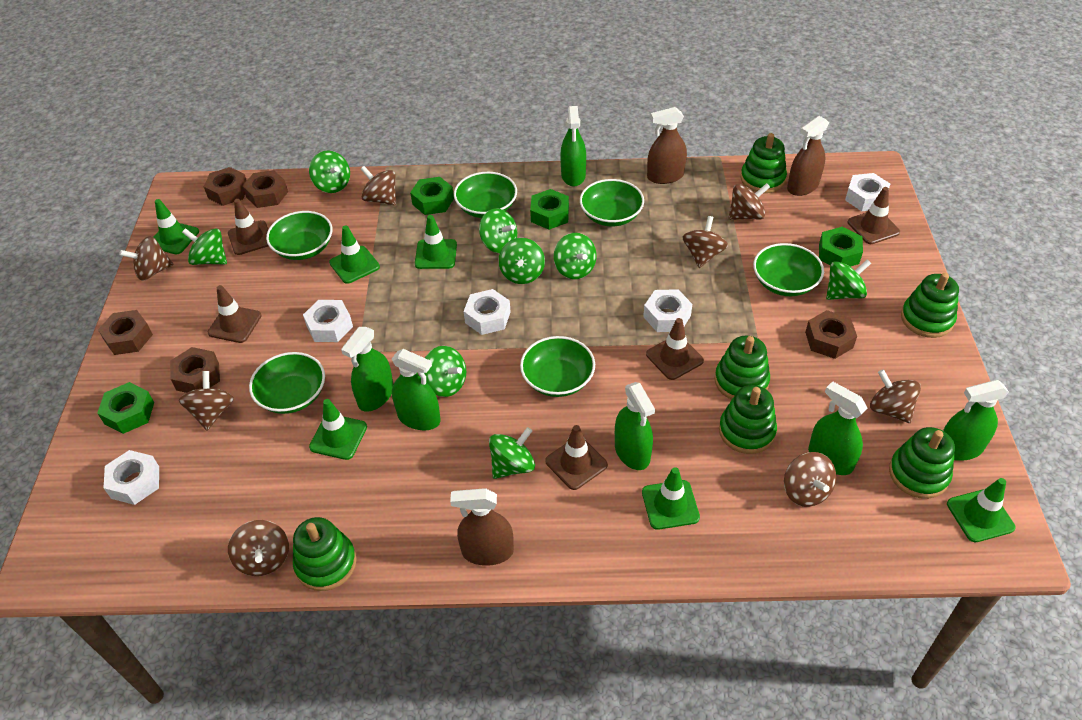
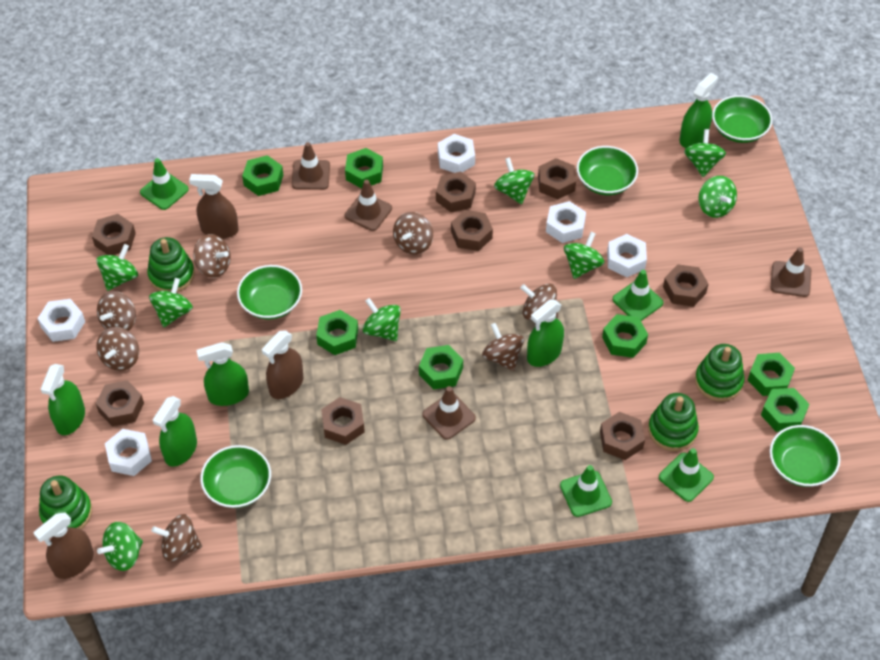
brown nut: [98,310,153,355] [170,347,220,393] [204,167,247,206] [243,170,288,208] [805,310,857,359] = 5 -> [92,214,136,255] [95,380,144,426] [321,397,365,445] [436,172,476,212] [451,210,493,251] [538,158,576,199] [600,412,645,460] [663,264,708,307] = 8
brown spinning top: [119,236,173,281] [179,371,234,431] [228,520,289,576] [361,166,396,205] [683,216,728,268] [728,183,770,220] [784,452,836,507] [870,369,921,423] = 8 -> [96,327,139,371] [97,291,136,331] [151,514,202,561] [193,234,231,278] [393,212,433,255] [482,323,524,371] [520,284,558,320] = 7
brown traffic cone: [208,285,262,343] [228,199,269,255] [545,425,608,490] [646,318,704,380] [848,187,900,244] = 5 -> [292,142,330,190] [345,180,392,231] [422,386,476,440] [771,247,811,297] = 4
green bowl: [249,352,325,414] [266,211,332,260] [454,172,517,218] [520,336,595,397] [580,179,644,226] [753,243,824,296] = 6 -> [200,445,271,508] [237,265,302,320] [577,146,638,195] [712,95,772,143] [770,425,840,487] = 5
green nut: [97,382,154,434] [410,177,454,215] [530,189,569,230] [819,227,863,267] = 4 -> [242,155,283,196] [316,310,358,355] [345,148,383,188] [419,345,463,390] [602,314,648,358] [748,353,795,396] [761,388,809,432] = 7
green spray bottle: [341,327,393,412] [392,349,441,430] [560,106,586,187] [615,382,655,470] [808,381,867,475] [943,380,1009,461] = 6 -> [41,364,85,435] [153,396,197,467] [196,342,249,406] [527,299,564,367] [680,73,718,148] = 5
green stacking toy: [293,517,357,591] [714,336,770,400] [719,385,777,454] [741,133,787,193] [889,427,955,499] [901,273,959,338] = 6 -> [39,475,92,529] [147,237,195,292] [648,393,699,451] [695,344,745,401] = 4
green traffic cone: [154,199,199,255] [309,399,367,460] [329,225,380,284] [415,215,457,269] [642,467,700,530] [947,478,1016,542] = 6 -> [140,158,189,210] [560,465,612,517] [612,270,664,321] [659,448,714,502] = 4

